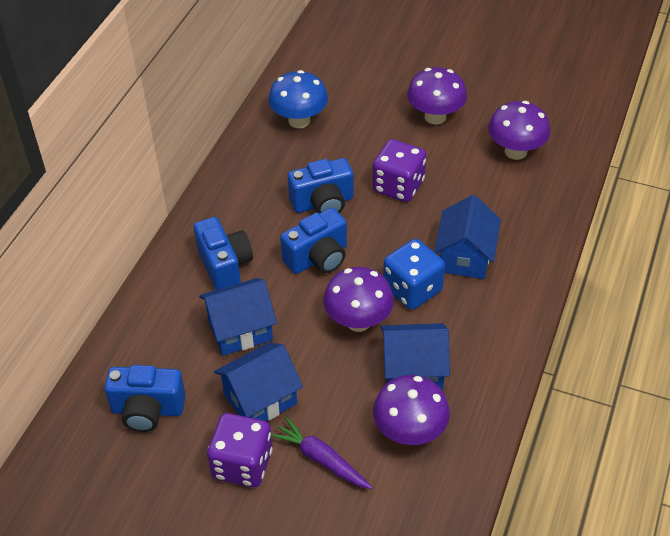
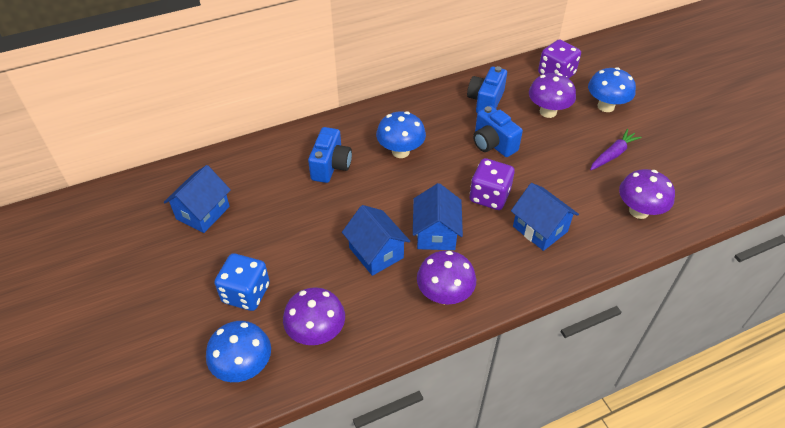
blue camera: [104,365,186,432] [194,217,253,290] [280,208,347,274] [288,158,353,214] = 4 -> [308,127,352,183] [467,66,507,113] [473,106,523,157] = 3
blue mushroom: [268,70,328,128] = 1 -> [206,321,271,382] [376,111,426,158] [588,67,636,112] = 3

